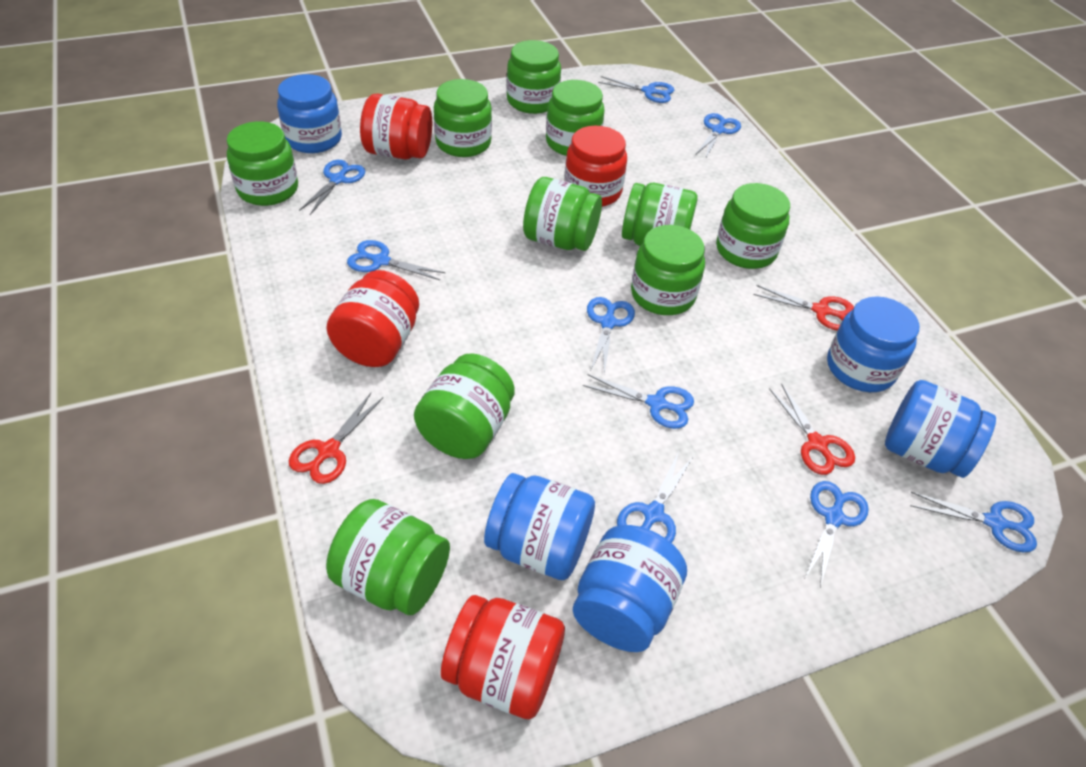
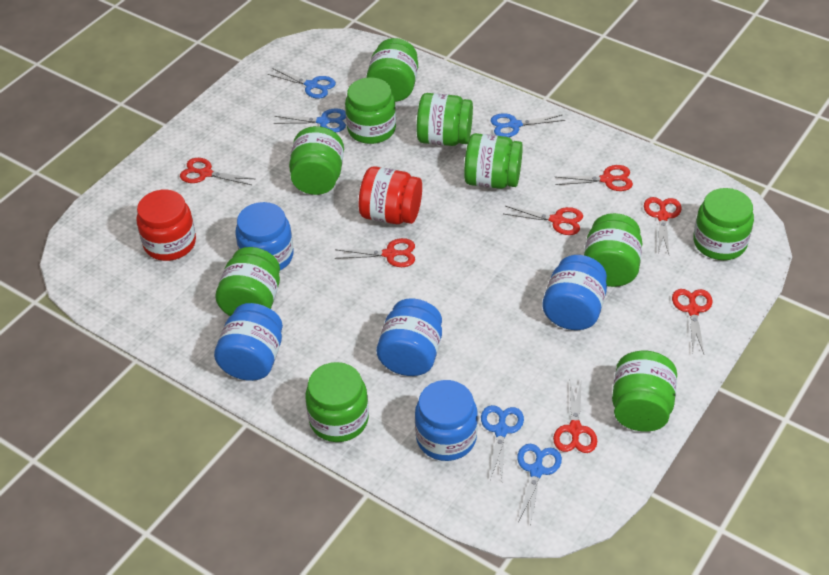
blue scissors: [299,160,365,215] [347,240,445,280] [583,374,694,429] [587,297,635,374] [598,76,674,103] [617,452,693,543] [696,113,741,157] [805,481,869,588] [911,492,1037,553] = 9 -> [268,68,336,99] [274,108,346,132] [481,405,524,480] [491,113,565,137] [517,444,562,522] = 5
red jar: [326,270,419,367] [360,94,432,160] [441,595,565,719] [564,126,627,207] = 4 -> [136,189,196,261] [359,166,422,224] = 2
red scissors: [289,393,383,484] [754,285,854,330] [769,384,855,475] = 3 -> [180,158,254,185] [335,238,415,267] [504,206,583,235] [553,379,597,453] [555,165,633,191] [644,197,682,255] [672,289,713,354] = 7

